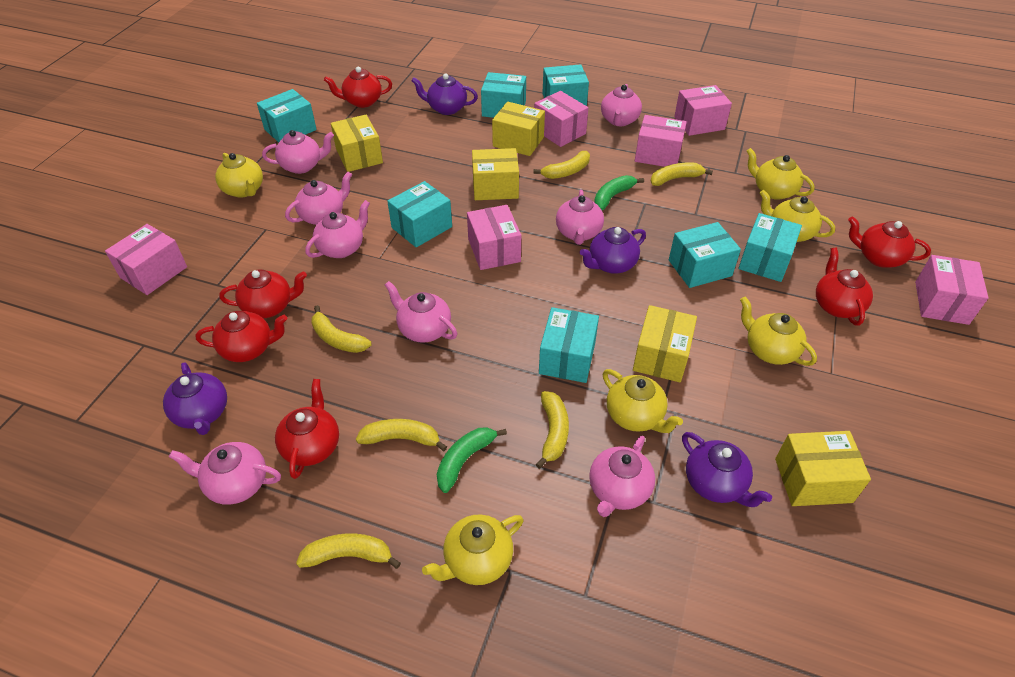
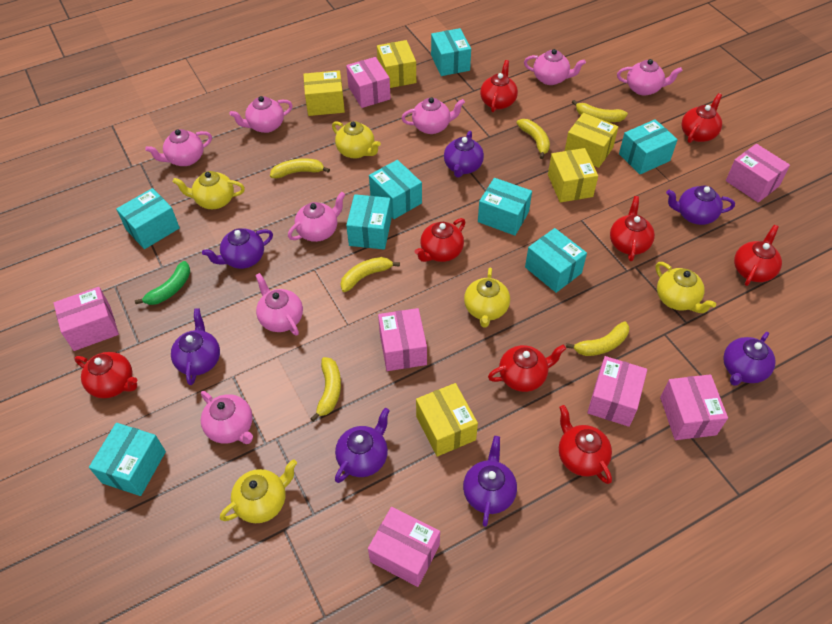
green banana: [437,427,507,493] [594,175,644,210] = 2 -> [135,261,190,305] = 1
pink box: [105,224,187,295] [467,205,521,270] [534,91,589,147] [635,115,687,167] [674,85,732,136] [915,255,989,325] = 6 -> [54,287,119,351] [346,57,391,108] [368,507,440,587] [378,308,427,371] [587,356,647,427] [660,374,728,440] [726,144,790,203] = 7
purple teapot: [163,362,227,435] [411,74,478,115] [580,227,646,274] [682,432,772,507] = 4 -> [171,308,220,385] [202,228,273,269] [335,408,390,483] [444,131,484,178] [463,436,517,527] [666,186,735,225] [723,332,776,386] = 7
red teapot: [196,311,287,362] [219,269,307,318] [275,379,339,479] [324,67,392,108] [816,248,873,326] [848,216,931,268] = 6 -> [74,352,137,398] [415,218,466,262] [480,60,518,112] [488,345,566,392] [559,405,612,484] [610,196,655,261] [681,93,722,143] [734,225,782,286] = 8
turquoise box: [257,89,317,142] [387,181,452,247] [481,72,526,118] [539,307,599,383] [542,64,589,106] [669,222,741,288] [738,213,802,282] = 7 -> [89,423,166,496] [116,188,180,249] [346,194,392,250] [369,160,422,219] [431,28,471,76] [478,178,532,236] [525,228,587,293] [619,119,678,174] = 8
yellow teapot: [215,153,263,198] [422,514,523,585] [603,369,683,433] [740,296,817,366] [747,148,815,200] [760,190,835,242] = 6 -> [173,171,245,209] [220,459,297,523] [332,121,381,158] [464,268,510,328] [655,262,716,313] = 5

